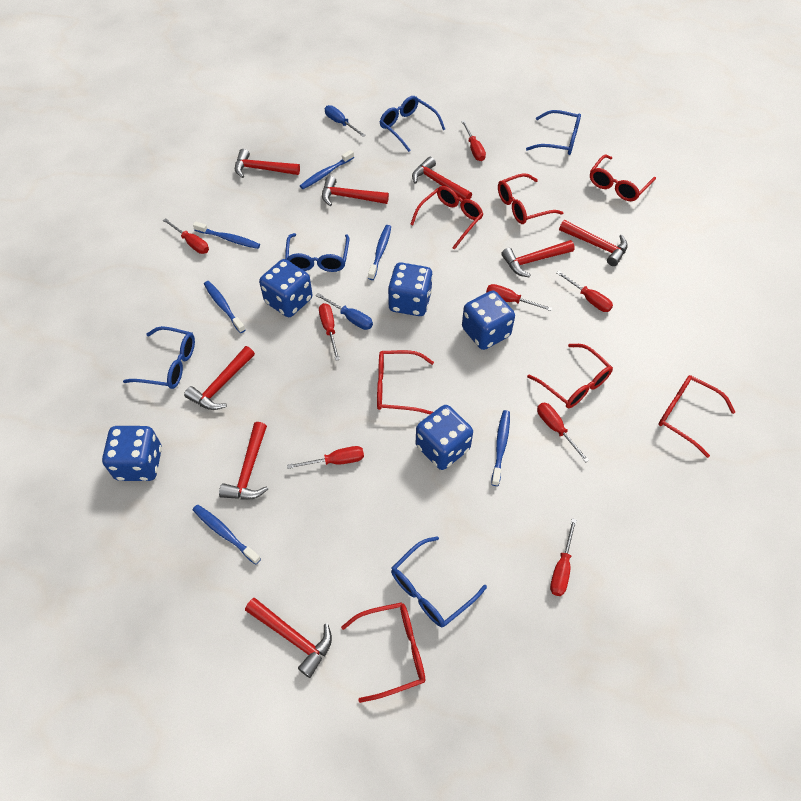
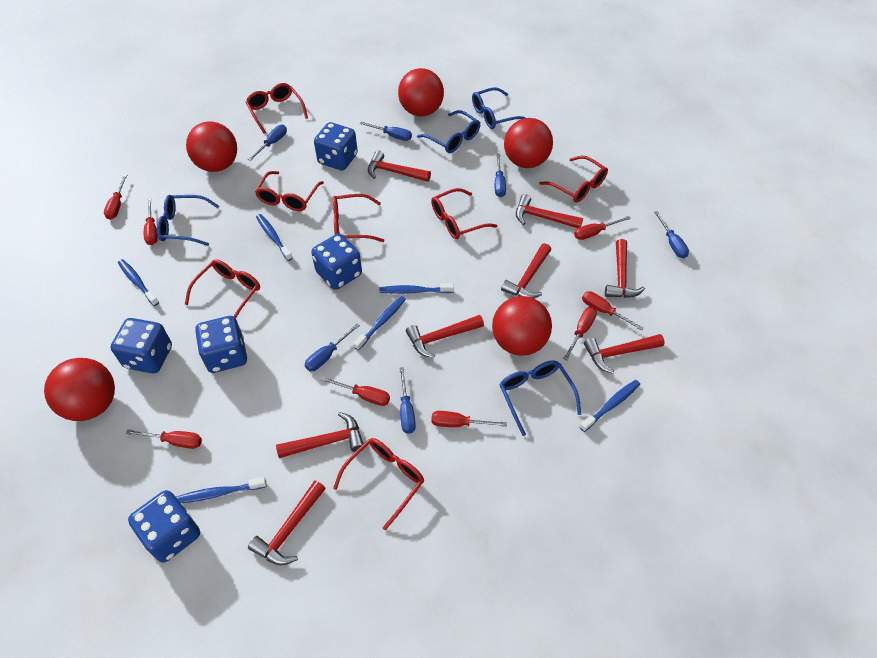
blue glasses: [123,326,195,389] [285,233,349,272] [380,96,445,152] [391,536,487,628] [526,110,581,155] = 5 -> [157,195,219,246] [417,110,480,153] [472,87,525,129] [499,360,581,436] = 4
blue screwdriver: [316,293,373,330] [325,105,366,137] = 2 -> [248,125,287,161] [305,324,360,371] [360,122,412,141] [400,367,416,434] [495,154,506,197] [654,211,689,258] = 6
red ball: none = 0 -> [44,358,115,421] [186,122,237,172] [398,68,444,116] [492,296,552,356] [504,118,553,168] = 5

